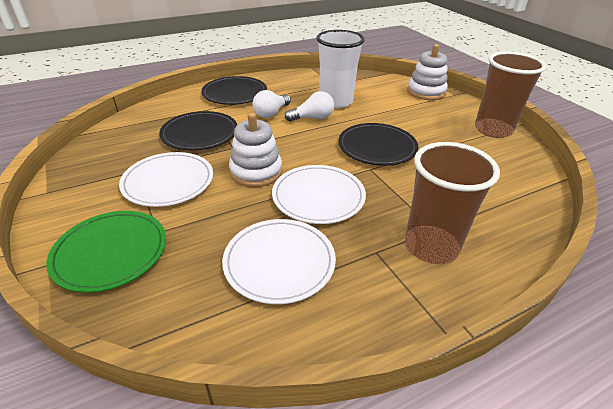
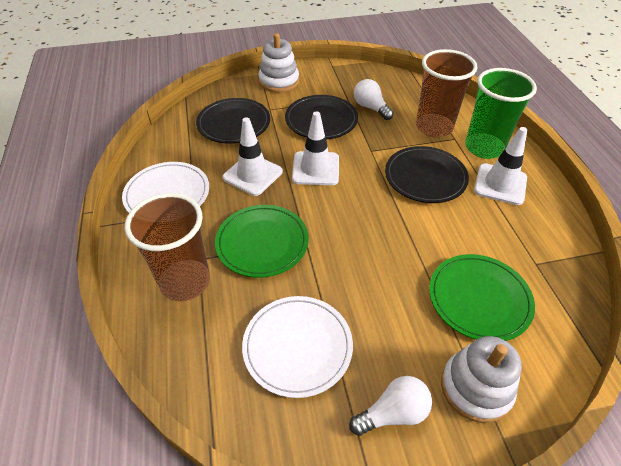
green cup: none = 0 -> [465,68,537,159] = 1
green plate: [46,211,166,293] = 1 -> [215,205,309,278] [429,254,535,341] = 2
white cup: [316,30,365,108] = 1 -> none = 0
white plate: [119,152,213,207] [222,219,336,304] [272,165,366,224] = 3 -> [122,162,209,213] [242,296,353,398] = 2
white traffic cone: none = 0 -> [223,117,283,196] [292,111,339,185] [474,127,527,205] = 3

